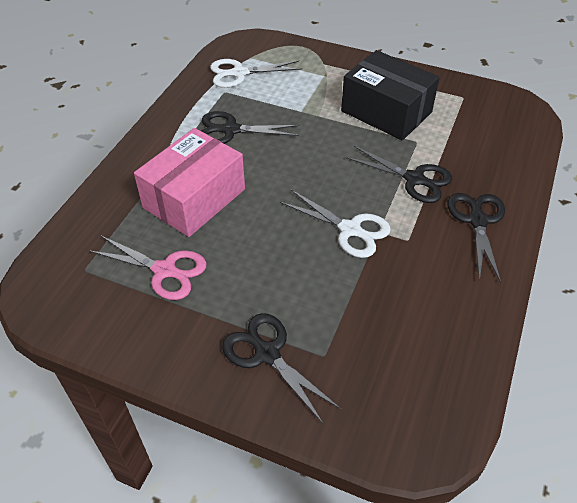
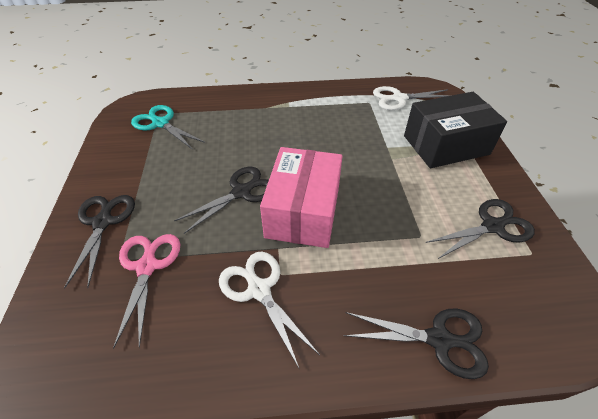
turquoise scissors: none = 0 -> [131,105,205,150] = 1

